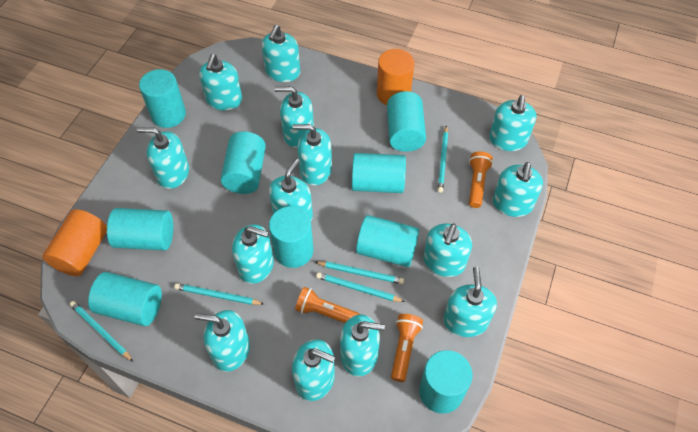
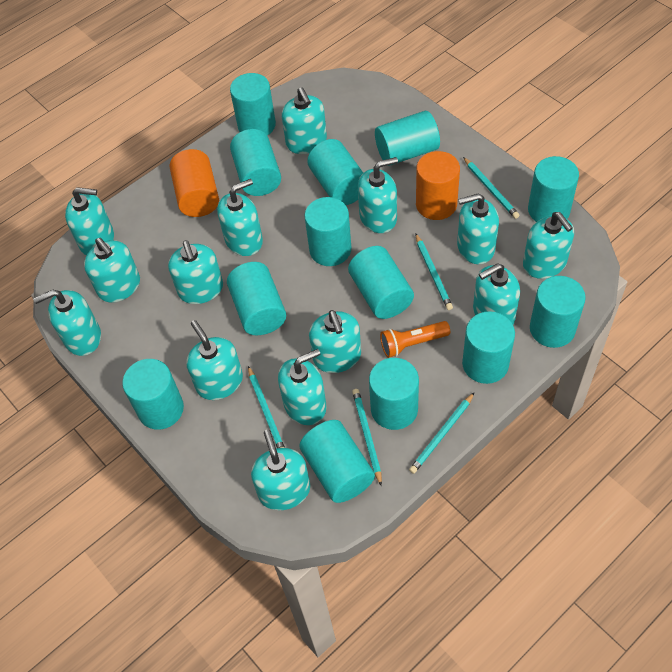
orange flashlight: [295,287,359,323] [391,314,423,382] [469,151,493,208] = 3 -> [380,321,450,358] = 1
turquoise cylinder: [88,272,162,326] [107,208,173,251] [139,69,186,128] [221,131,266,194] [269,206,313,268] [352,153,406,193] [356,215,419,267] [387,91,426,152] [419,350,473,414] = 9 -> [122,359,184,430] [227,262,286,335] [230,73,276,136] [230,129,281,196] [299,420,375,503] [304,197,351,266] [307,139,363,205] [348,246,414,319] [369,358,419,430] [375,111,440,166] [462,311,515,384] [528,156,579,222] [530,276,586,348] = 13

